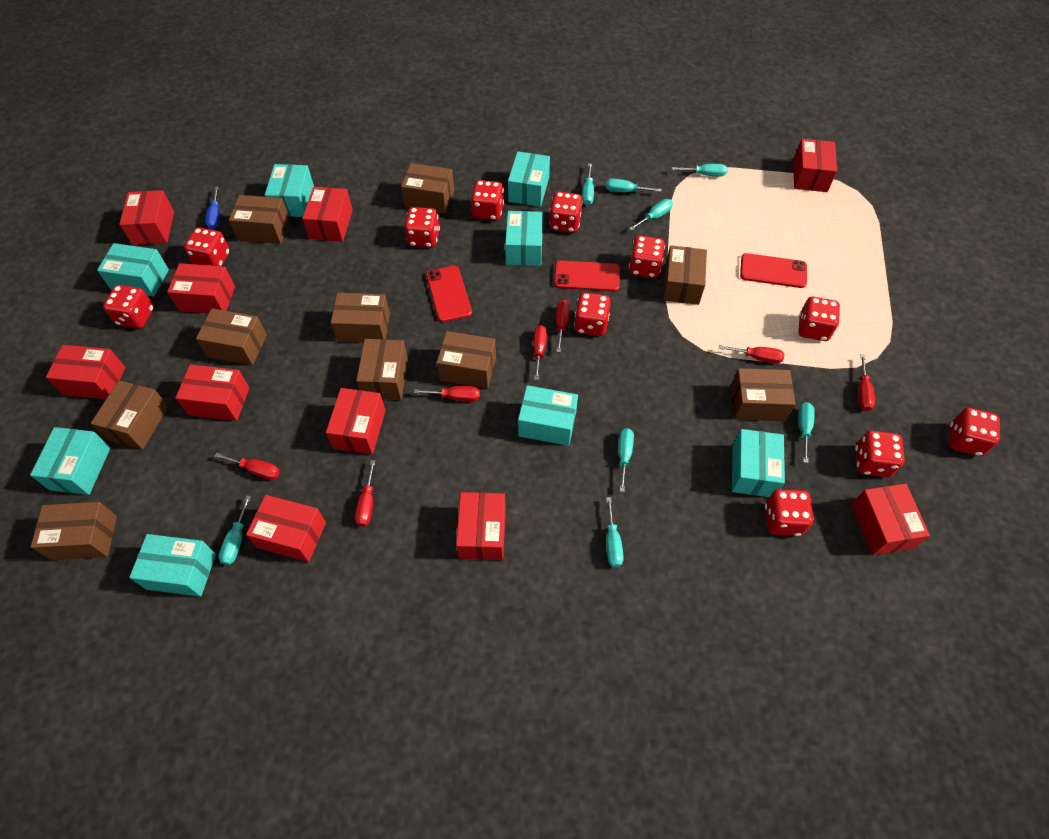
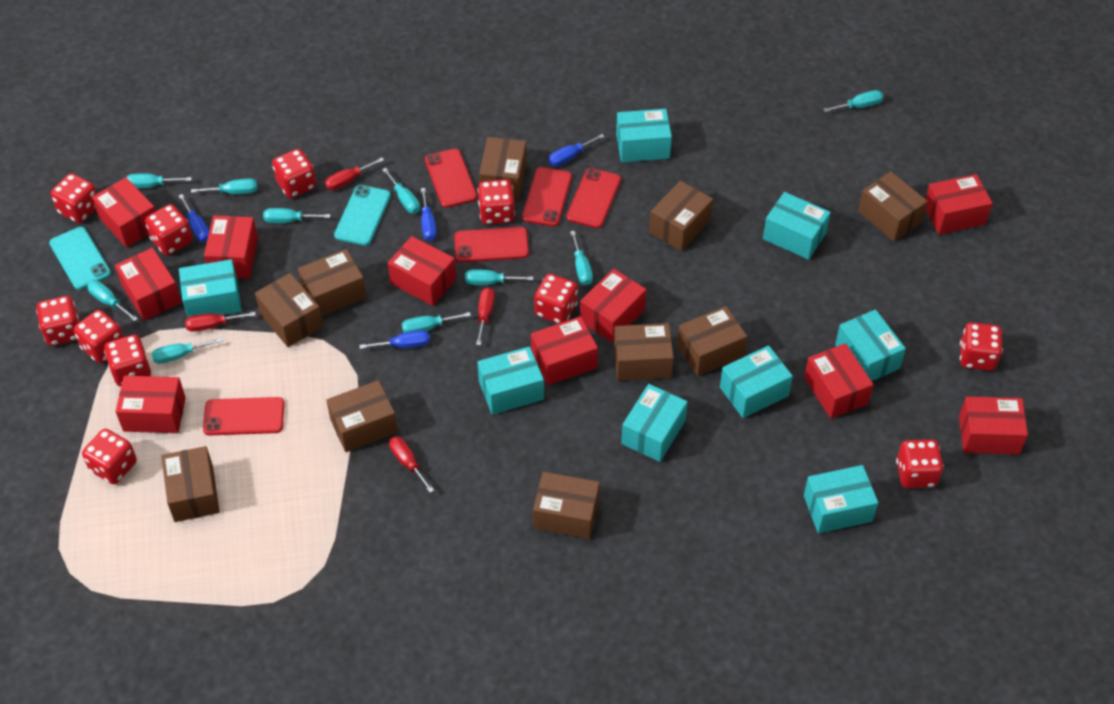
blue screwdriver: [205,186,220,230] = 1 -> [179,194,209,242] [359,330,430,349] [421,188,437,241] [548,134,605,166] = 4
red phone: [426,266,472,322] [554,260,620,291] [740,253,807,288] = 3 -> [203,397,284,436] [425,149,477,208] [454,227,529,262] [522,167,572,227] [566,168,621,228] = 5
red screwdriver: [214,453,280,480] [355,460,376,527] [414,386,480,401] [533,325,547,380] [556,300,570,352] [719,345,784,364] [858,354,875,411] = 7 -> [185,312,256,332] [325,158,384,190] [389,436,434,493] [476,287,495,346] = 4
turquoise phone: none = 0 -> [49,227,111,290] [334,185,391,246] = 2
turquoise screwdriver: [219,495,251,565] [582,164,594,205] [606,178,661,192] [606,497,624,567] [618,428,634,492] [629,199,673,231] [672,164,727,176] [798,402,815,463] = 8 -> [87,280,138,321] [127,173,192,189] [152,338,223,364] [191,178,258,194] [263,208,330,223] [382,168,420,213] [402,312,471,333] [465,269,533,285] [570,231,593,285] [823,90,883,112] = 10

